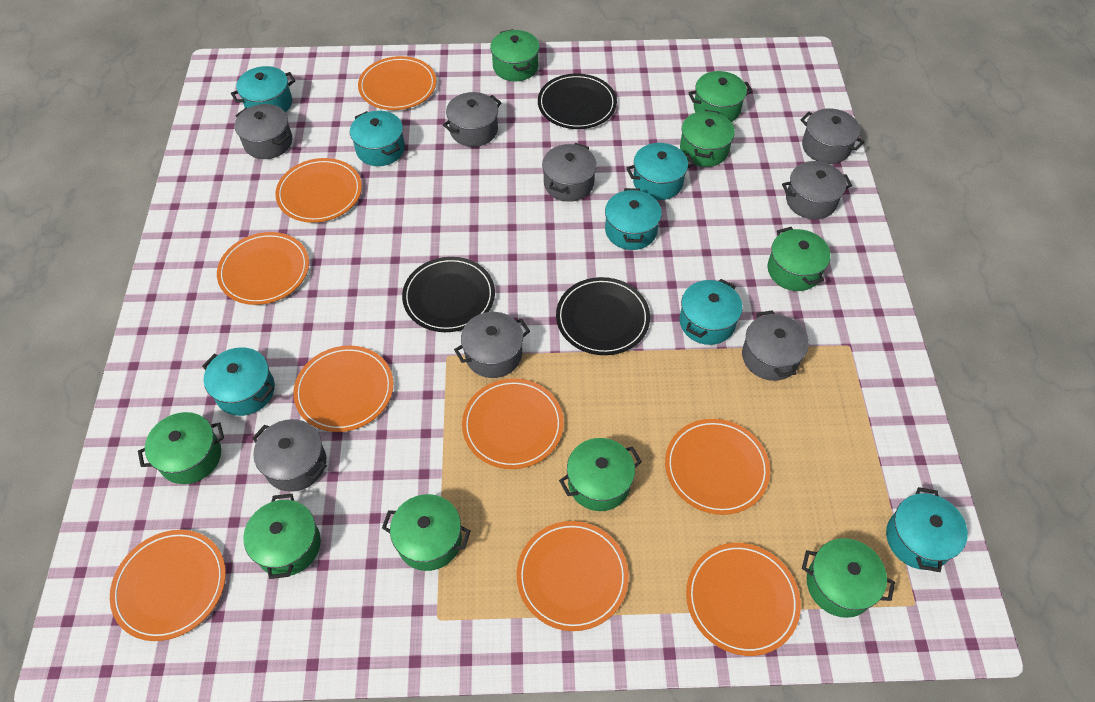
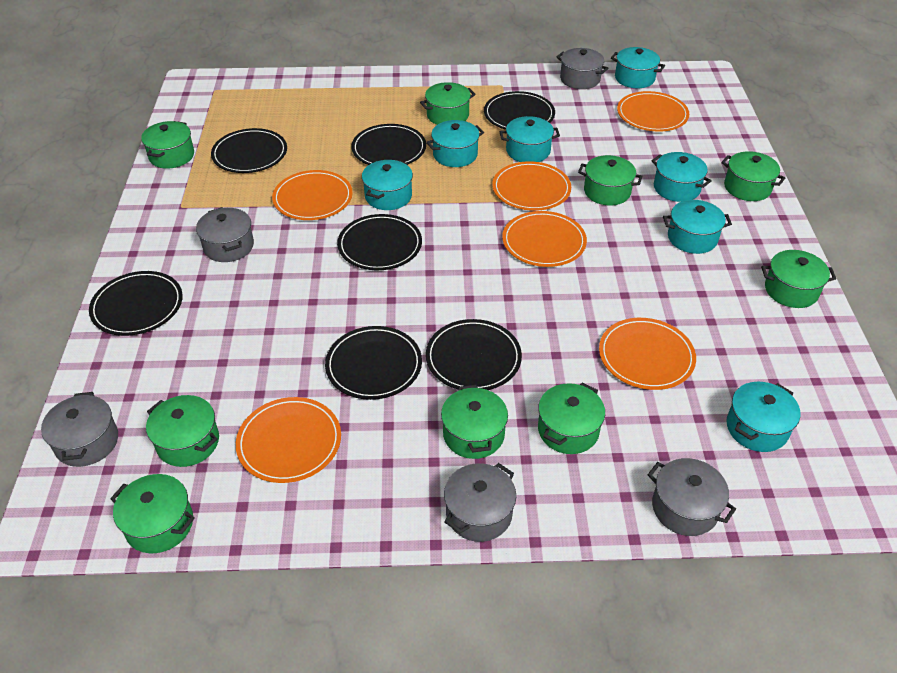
black plate: [402,257,495,332] [538,73,617,129] [556,277,650,355] = 3 -> [89,271,183,336] [211,128,287,173] [325,326,422,400] [337,214,422,270] [351,124,426,165] [426,319,522,390] [484,91,555,130] = 7
grey pot: [235,104,292,159] [252,419,327,492] [443,92,502,147] [454,312,530,378] [542,143,597,202] [742,310,809,381] [782,161,852,219] [800,108,865,164] = 8 -> [41,392,118,467] [196,207,254,262] [444,463,516,542] [556,48,608,89] [647,458,736,536] = 5
orange plate: [110,530,226,641] [217,232,309,305] [275,158,362,223] [293,346,393,432] [358,56,436,110] [462,378,564,469] [517,521,629,631] [665,419,770,515] [686,543,801,656] = 9 -> [236,397,341,483] [272,170,353,220] [492,161,571,211] [502,211,587,267] [599,318,696,390] [617,91,689,132] = 6

